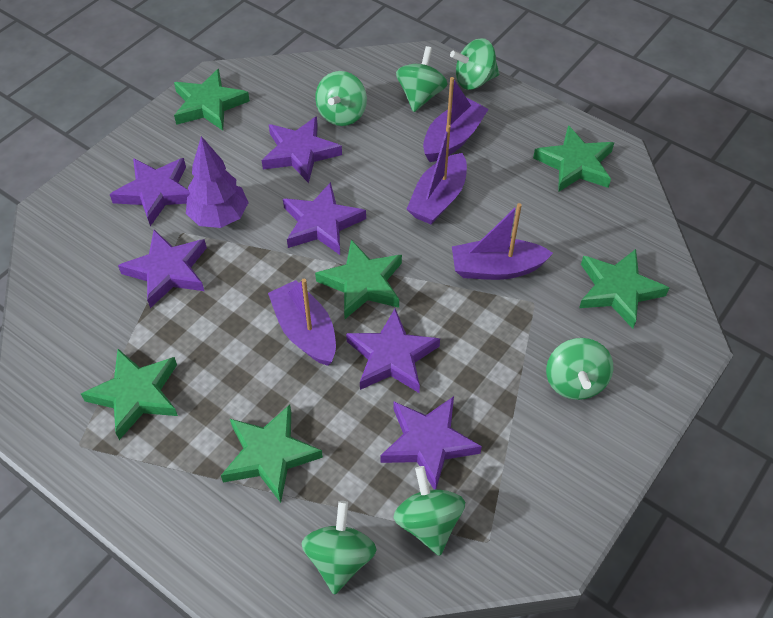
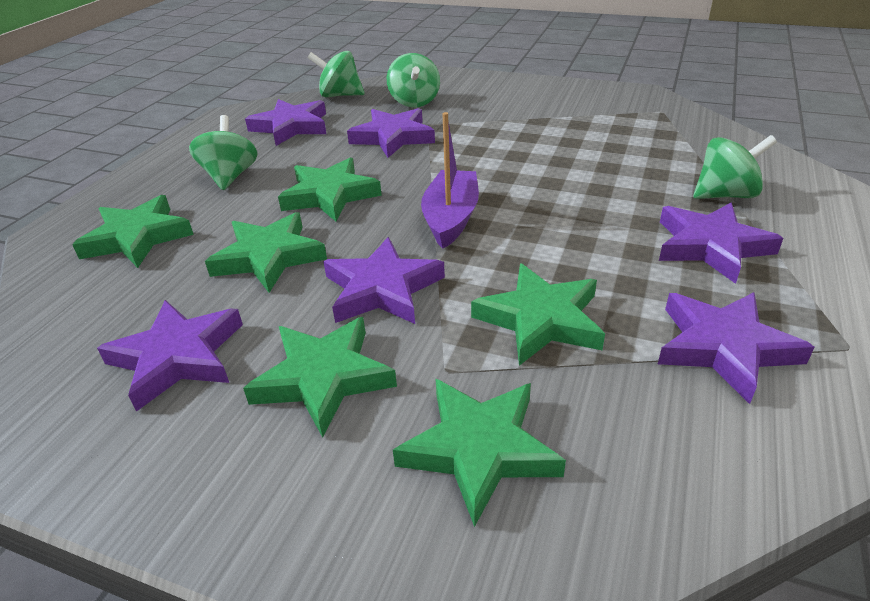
green spinning top: [302,501,377,595] [315,71,367,126] [393,466,465,556] [396,46,447,112] [450,38,500,90] [546,338,613,400] = 6 -> [189,115,258,190] [308,51,364,97] [387,53,440,107] [693,135,777,199] = 4
purple boat: [268,279,336,366] [407,125,467,224] [423,77,489,162] [452,203,553,280] = 4 -> [421,112,479,249] = 1
purple tree: [186,136,249,228] = 1 -> none = 0

